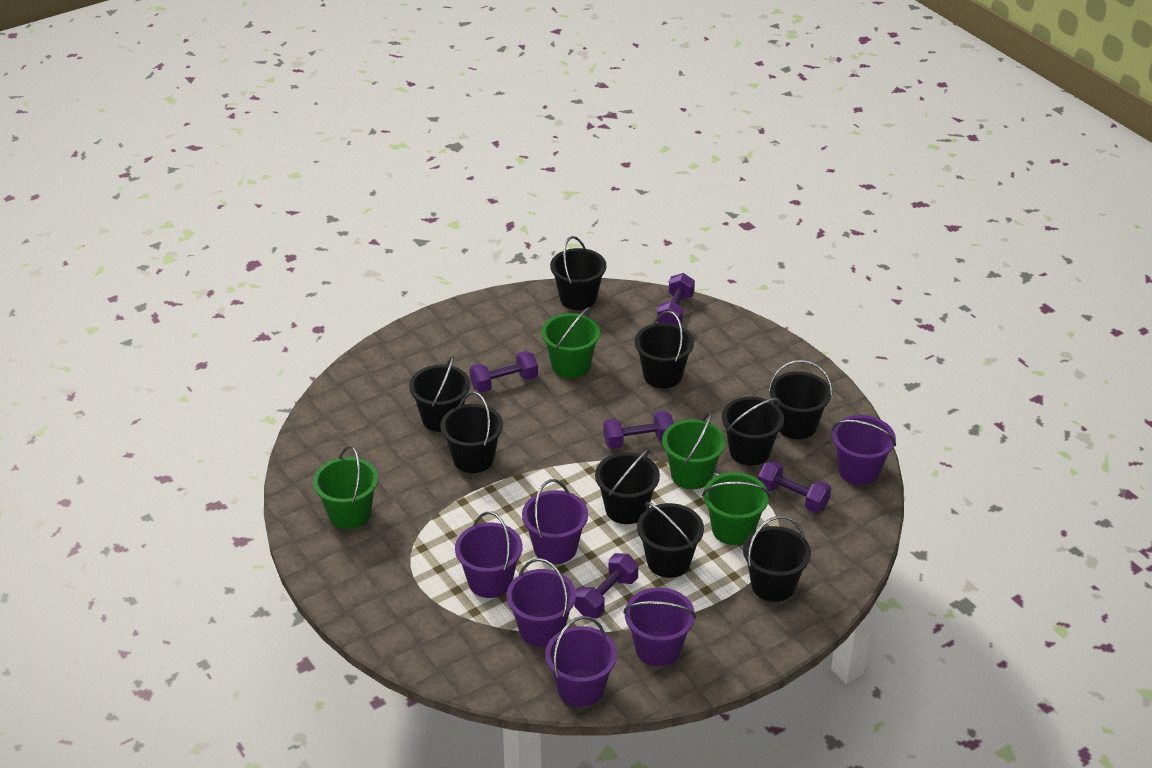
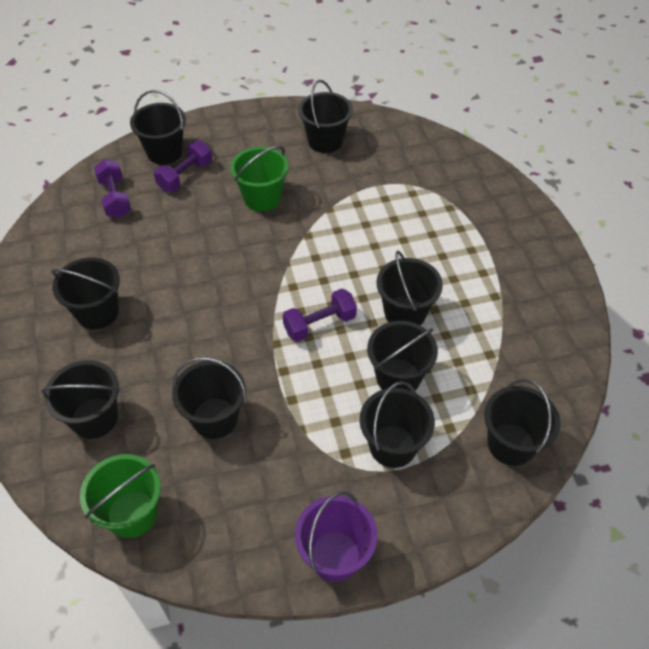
green bucket: [313,446,378,529] [542,307,600,378] [662,412,726,489] [702,472,770,545] = 4 -> [80,454,161,538] [230,146,289,211] = 2
purple bucket: [455,512,522,598] [507,558,576,647] [522,479,588,564] [545,616,617,707] [623,588,696,666] [832,415,896,485] = 6 -> [295,492,377,582] = 1
purple dumbbell: [470,351,538,393] [574,553,639,618] [603,411,673,449] [657,273,695,326] [758,461,831,513] = 5 -> [94,159,131,218] [154,141,212,192] [283,289,357,342] = 3

